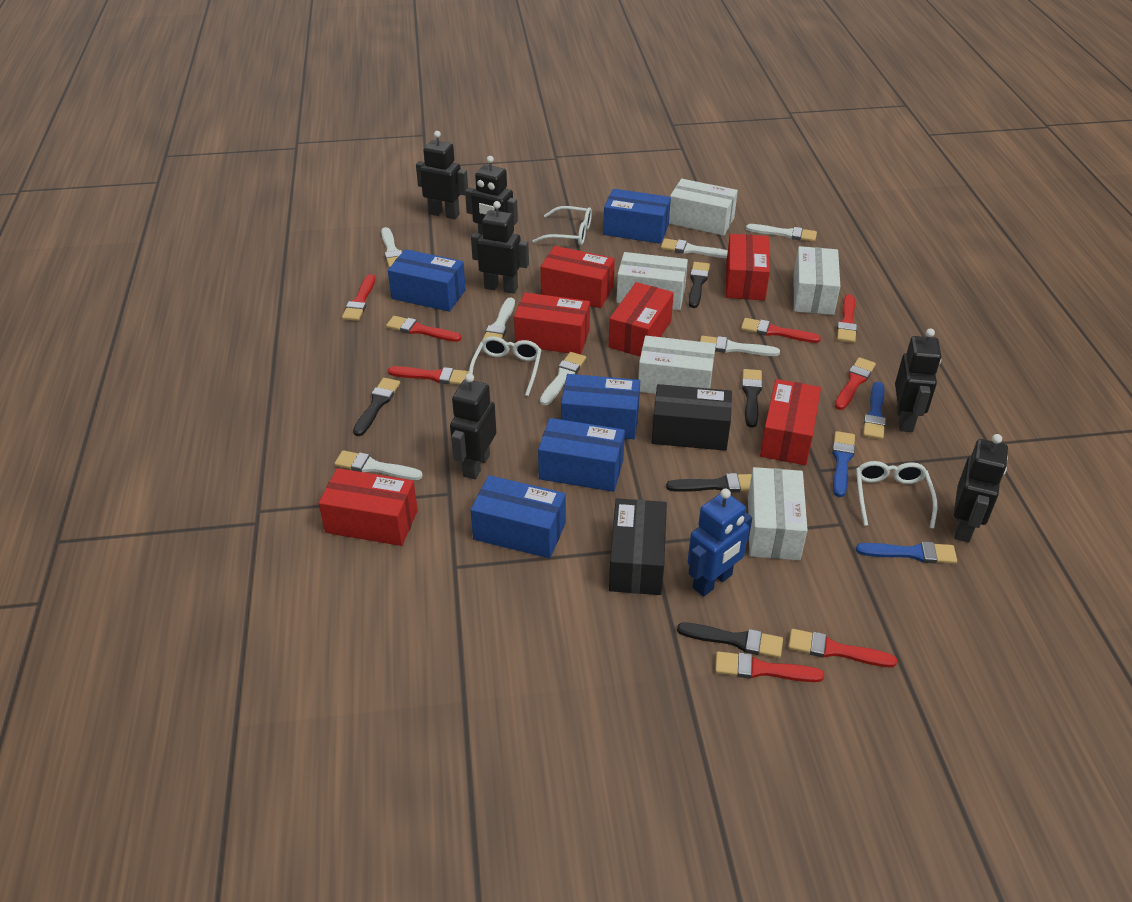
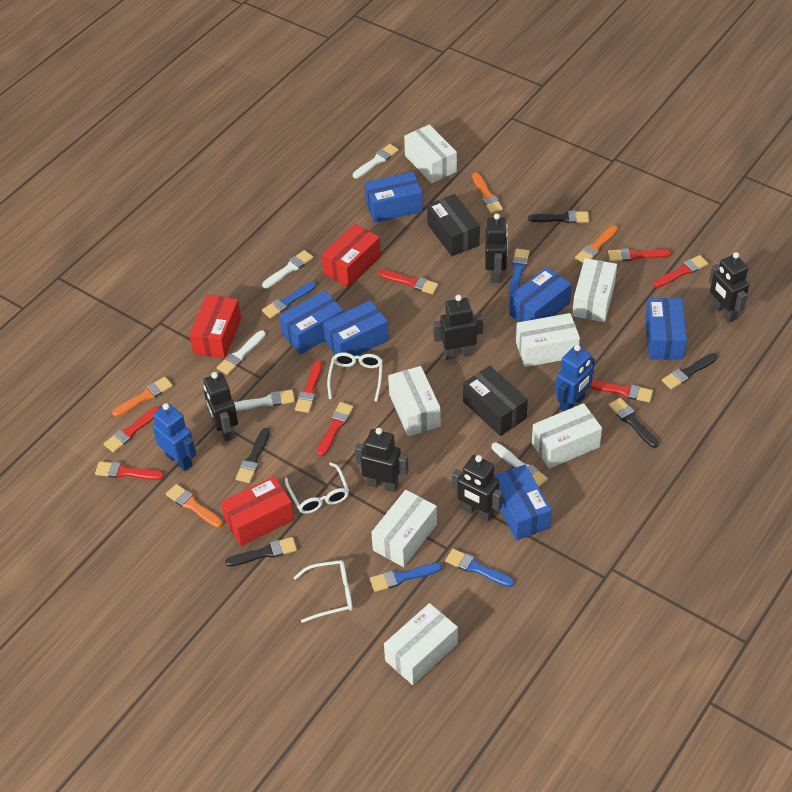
blue box: [388,249,466,312] [471,475,566,558] [538,418,625,492] [561,374,640,439] [603,189,671,244] = 5 -> [279,290,344,354] [323,300,389,356] [365,172,423,223] [494,465,551,540] [509,267,572,322] [645,298,687,360] = 6
blue brush: [832,431,855,497] [856,542,957,564] [863,382,886,440] = 3 -> [262,282,316,319] [370,563,442,592] [445,549,514,587] [509,249,529,295] = 4
blue robot: [688,489,752,596] = 1 -> [152,403,197,471] [555,345,595,411] = 2
orange brush: none = 0 -> [112,377,173,417] [166,484,223,528] [472,173,503,214] [575,226,618,263] = 4
red box: [318,468,418,546] [514,292,590,355] [541,246,615,308] [609,282,674,356] [726,234,770,301] [760,379,821,465] = 6 -> [189,295,241,359] [221,476,294,546] [322,224,381,287] = 3
white box: [616,252,688,310] [638,336,716,394] [669,179,738,236] [748,467,808,560] [794,246,840,315] = 5 -> [371,490,437,567] [384,603,458,685] [388,366,441,436] [404,124,457,183] [516,313,580,367] [532,403,602,469] [572,258,617,322] = 7
white brush: [334,450,423,480] [381,227,402,268] [482,297,515,341] [540,352,586,406] [661,239,728,258] [700,336,780,356] [746,224,817,242] = 7 -> [217,330,266,375] [234,389,295,411] [262,250,313,288] [353,144,399,178] [492,443,548,487] = 5

